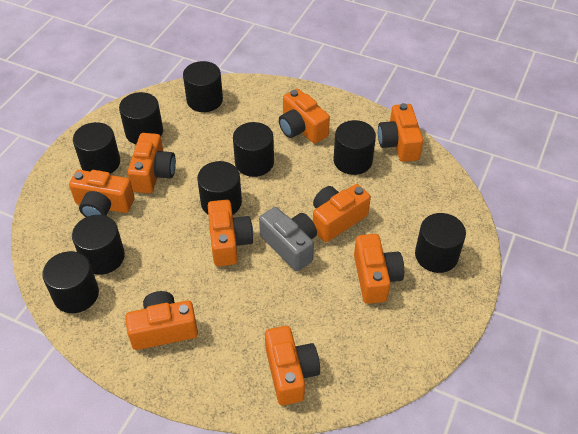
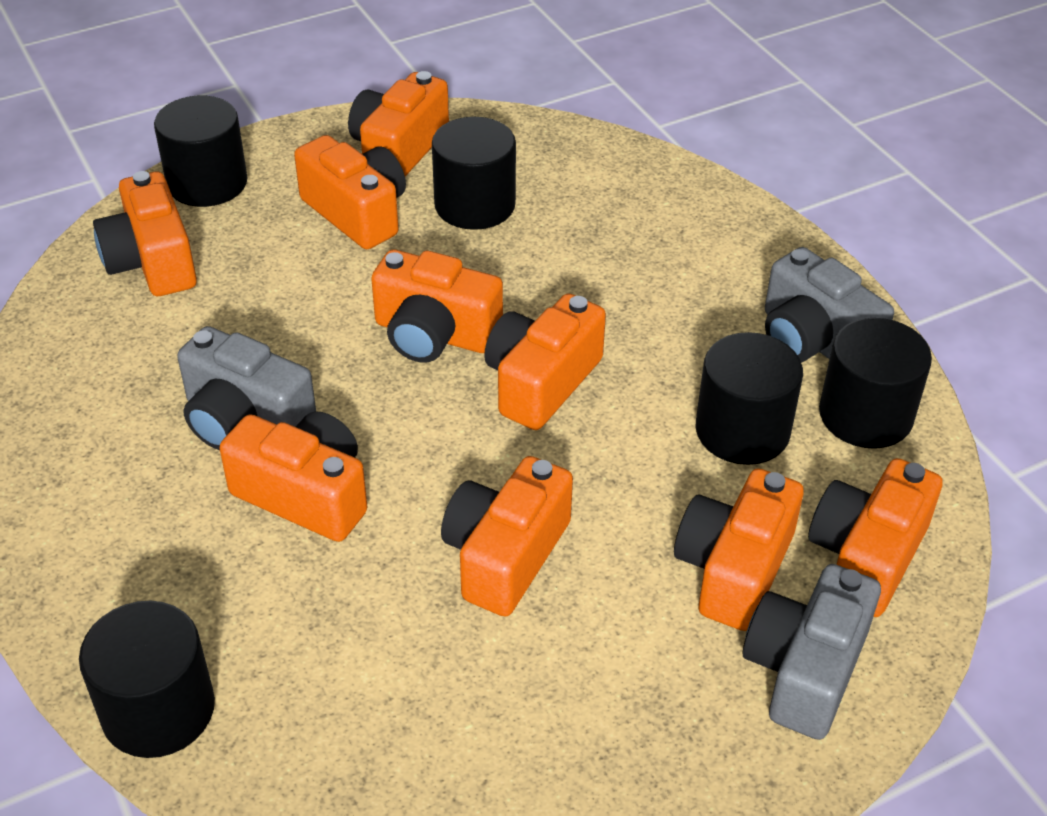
black cylinder: [42,251,99,313] [72,215,125,275] [73,122,120,174] [119,92,163,144] [183,61,223,112] [197,161,242,214] [233,122,274,177] [334,120,376,175] [415,213,466,273] = 9 -> [79,601,215,758] [154,96,248,207] [432,117,516,230] [695,332,803,465] [819,318,932,449] = 5
grey camera: [259,207,317,271] = 1 -> [177,326,316,450] [743,564,881,740] [765,247,894,363] = 3

